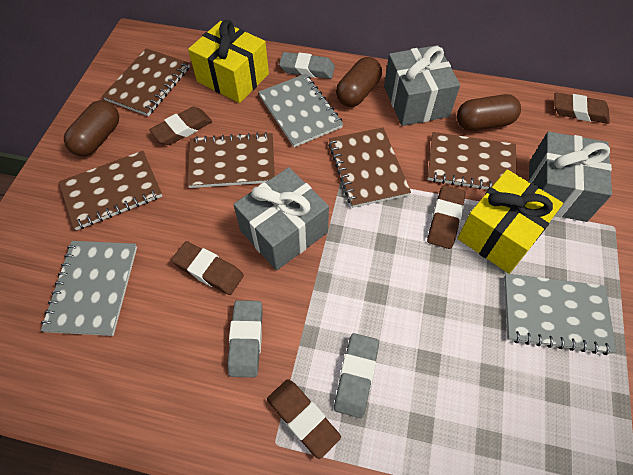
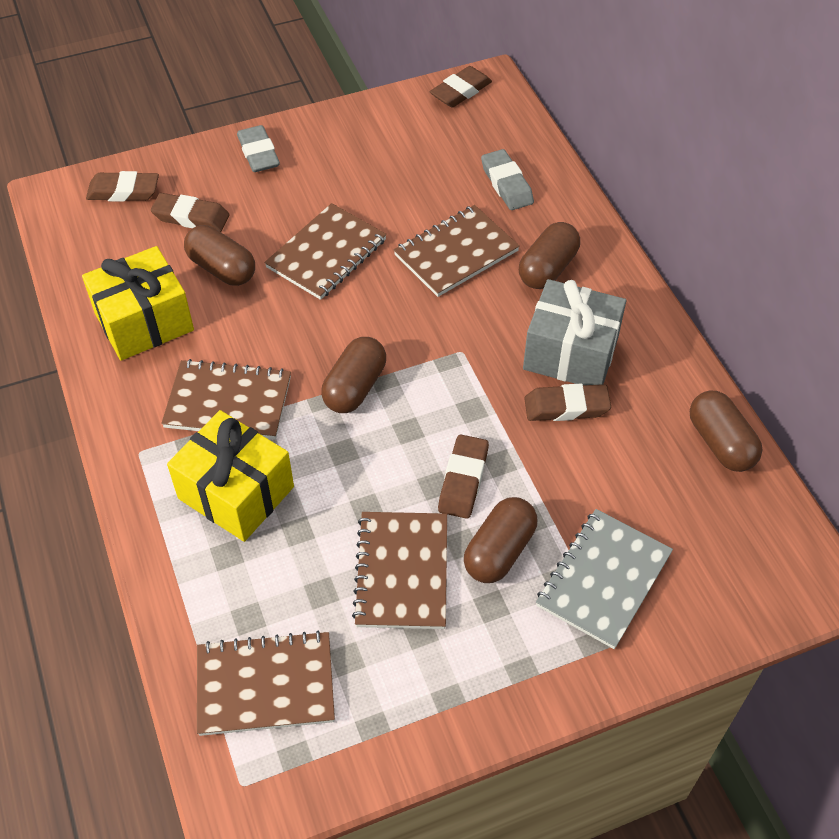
brown capsule: [64,100,119,156] [336,57,382,107] [457,94,521,131] = 3 -> [184,225,255,286] [321,337,386,413] [464,497,537,583] [519,222,580,289] [690,391,762,472] = 5
grey eraser: [227,300,263,377] [279,52,335,79] [334,333,379,418] = 3 -> [237,125,280,172] [481,149,534,210] = 2
grey gift: [233,167,329,270] [384,45,460,126] [529,131,612,222] = 3 -> [523,279,626,385] = 1
grey notebook: [41,241,137,336] [258,74,343,147] [504,273,616,355] = 3 -> [536,509,673,649] = 1

